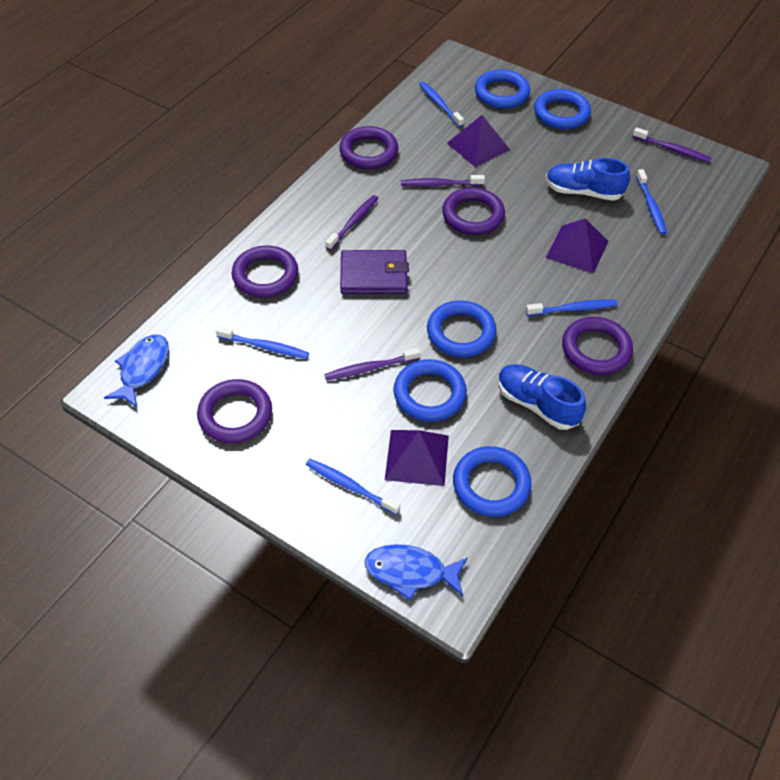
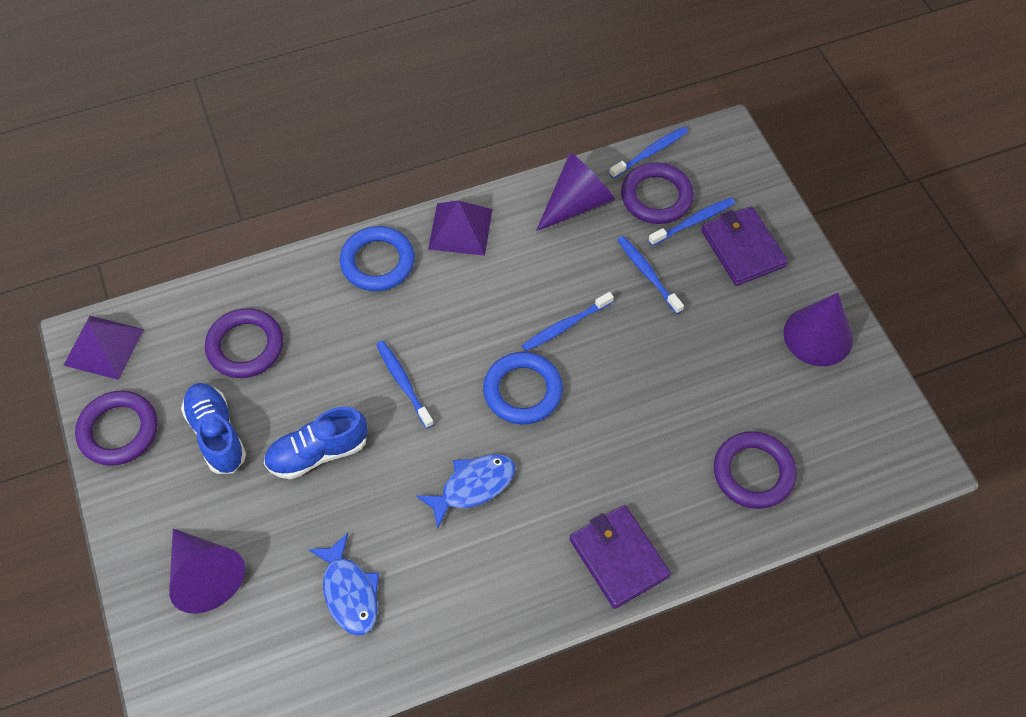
blue ring: [393,359,467,422] [427,300,497,357] [453,446,532,517] [475,69,530,109] [534,89,591,129] = 5 -> [340,226,415,291] [483,352,563,424] = 2
purple cone: none = 0 -> [169,528,245,614] [536,152,615,231] [783,293,853,366] = 3
purple pyramid: [385,430,449,486] [447,115,510,167] [546,218,608,274] = 3 -> [63,316,144,380] [428,201,493,256] = 2
purple ring: [197,379,272,444] [232,246,298,298] [339,126,398,169] [442,188,505,235] [562,317,633,375] = 5 -> [75,390,158,466] [205,308,283,378] [621,162,694,224] [714,431,797,509] = 4
purple toothbrush: [324,348,421,381] [325,195,378,250] [401,175,485,187] [633,127,711,163] = 4 -> none = 0
purple wallet: [340,250,409,294] = 1 -> [570,505,671,609] [701,206,788,286] = 2

